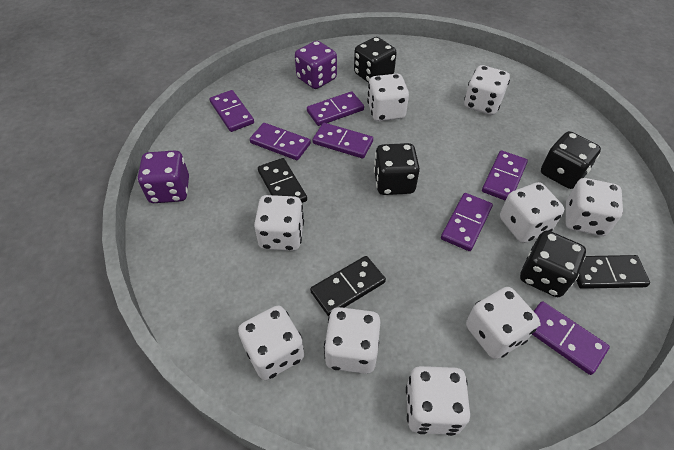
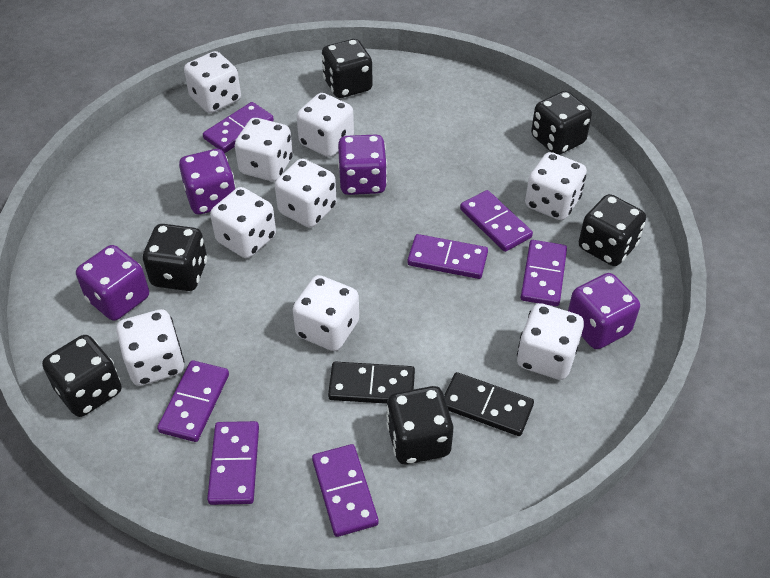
black dice: [354,37,397,83] [374,143,420,195] [520,231,586,297] [541,131,601,189] = 4 -> [42,335,121,417] [143,224,207,291] [322,39,373,98] [386,386,453,464] [531,91,592,155] [579,194,646,266] = 6
black domino: [258,158,307,203] [310,256,386,316] [576,255,650,289] = 3 -> [328,362,415,404] [444,372,534,436] = 2
purple dice: [138,150,189,203] [295,41,337,89] = 2 -> [76,245,149,321] [179,149,236,215] [338,134,387,195] [568,273,640,349] = 4

